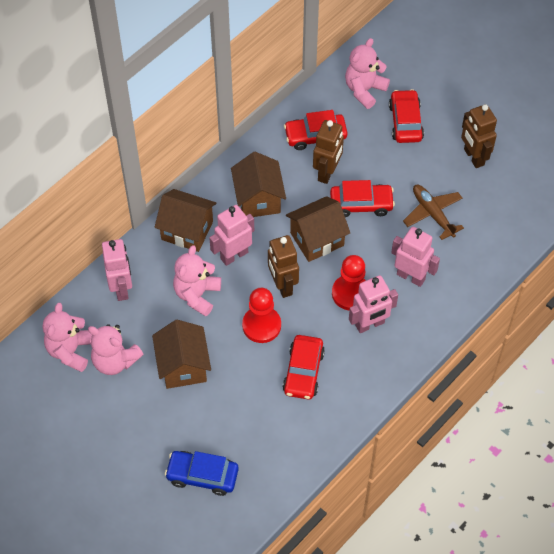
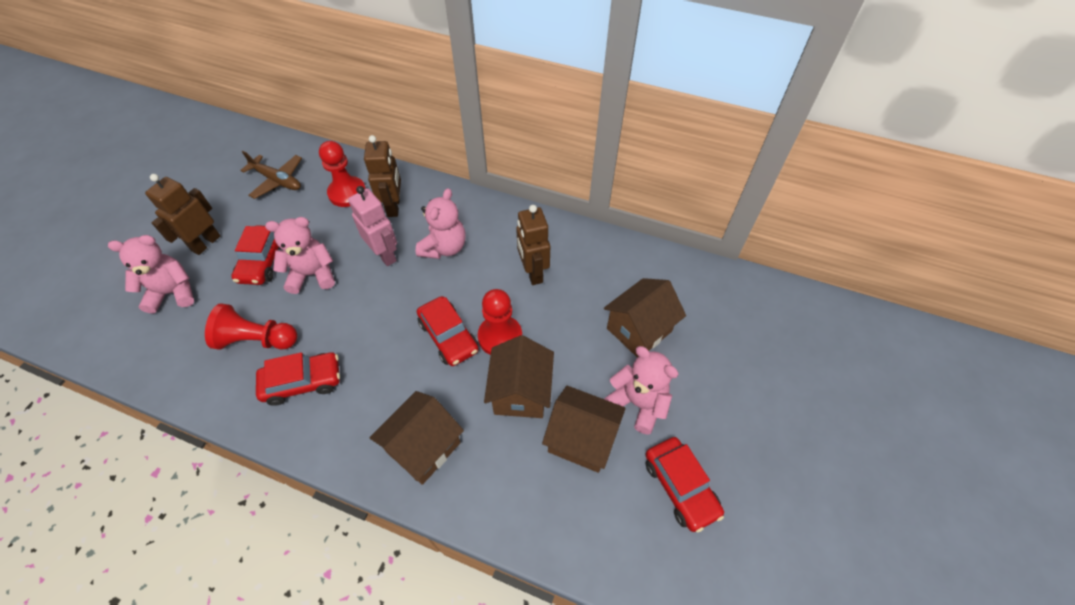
blue car: [165,451,239,496] = 1 -> none = 0
pink robot: [102,239,132,301] [209,205,254,266] [349,275,398,333] [391,227,440,287] = 4 -> [348,186,397,266] = 1
red pawn: [242,288,281,343] [332,255,366,310] = 2 -> [205,303,298,350] [319,141,366,207] [478,289,522,355] = 3

